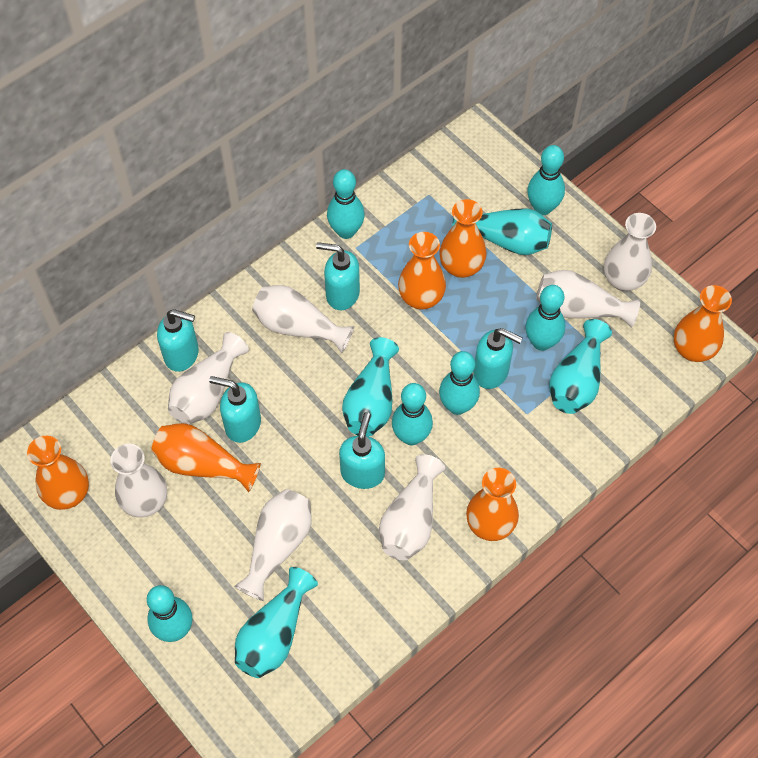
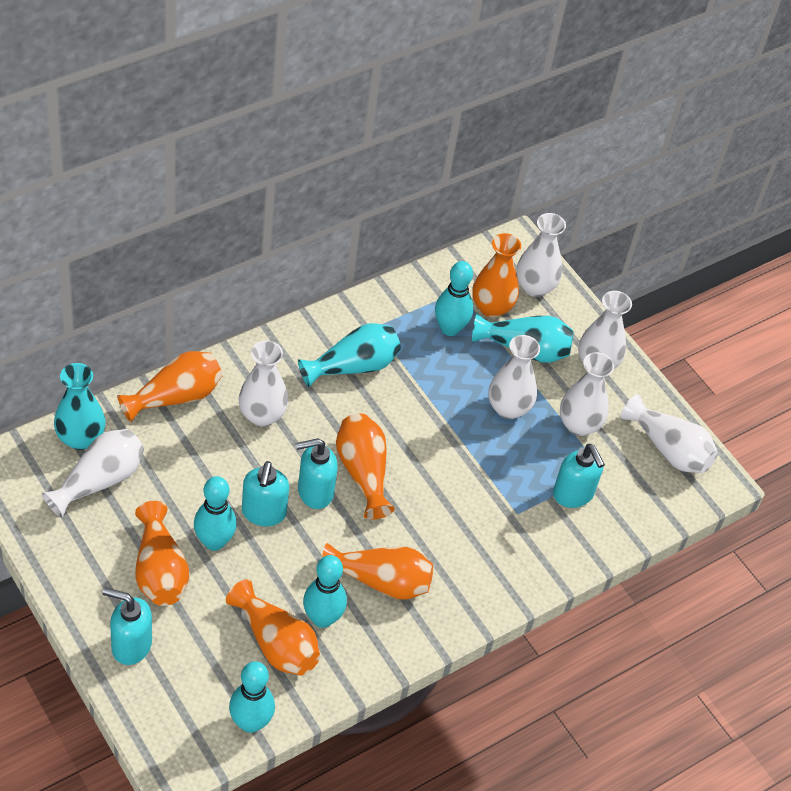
turquoise bowling pin: [147,585,192,642] [327,169,365,239] [392,383,433,446] [439,351,480,415] [526,285,565,351] [527,145,565,215] = 6 -> [194,476,237,551] [229,661,275,733] [303,555,347,628] [435,261,473,336] = 4
turquoise soap dispenser: [157,309,199,372] [209,376,261,443] [316,242,360,310] [339,412,385,489] [473,328,523,389] = 5 -> [103,588,152,665] [242,461,289,526] [296,438,338,509] [553,444,605,508] = 4
turquoise vase: [235,567,318,678] [342,337,399,437] [452,209,552,255] [549,319,612,414] = 4 -> [54,363,106,450] [298,323,401,387] [472,314,574,363] = 3

